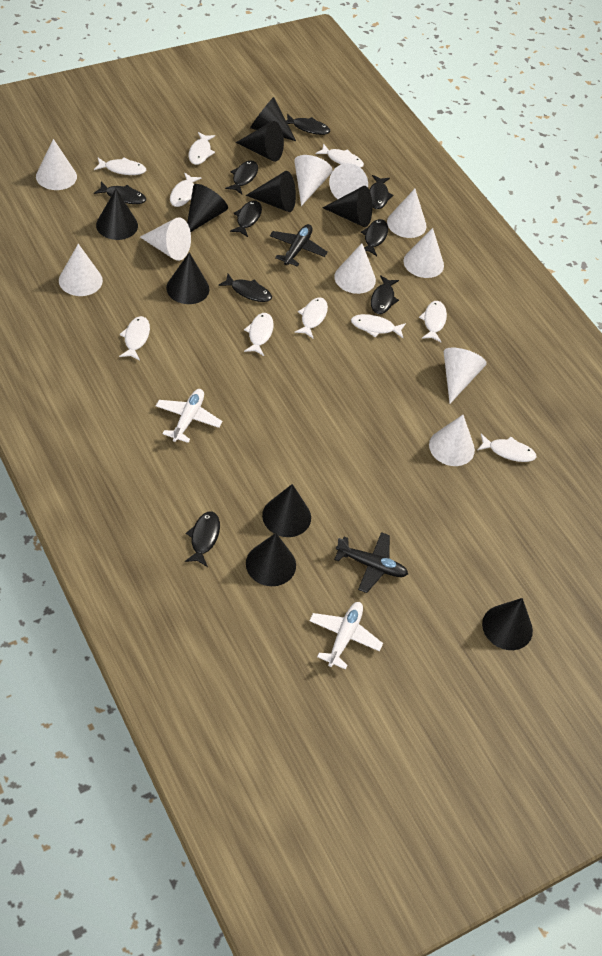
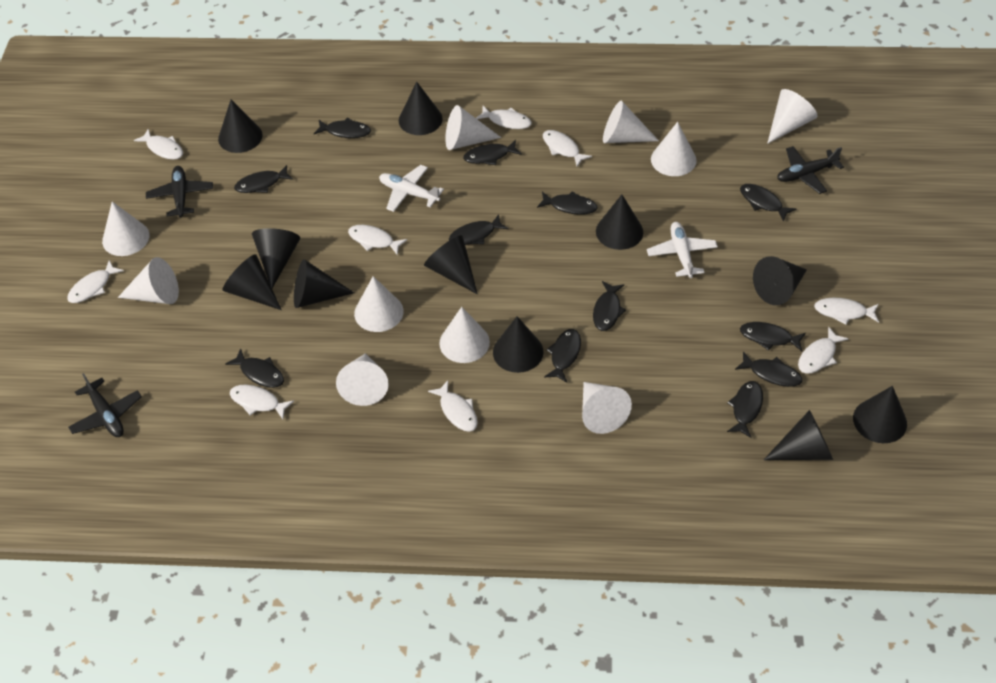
black cone: [96,189,138,240] [166,252,210,304] [187,184,228,232] [236,121,284,162] [246,171,296,212] [246,533,296,586] [250,97,296,141] [262,484,311,537] [323,186,372,227] [482,598,533,650] = 10 -> [218,100,263,153] [222,254,281,310] [252,228,300,288] [294,259,354,308] [399,82,443,135] [424,235,478,294] [493,316,544,373] [596,195,643,250] [753,256,807,305] [764,410,833,460] [853,386,907,443] = 11
black fish: [94,182,146,204] [185,512,220,567] [218,274,272,302] [225,160,258,194] [230,200,262,237] [286,114,330,135] [361,219,388,256] [369,175,393,209] [371,275,399,314] = 9 -> [225,348,284,388] [234,165,293,193] [314,118,371,138] [449,214,508,245] [463,140,522,165] [537,191,598,215] [544,329,581,383] [593,281,626,331] [727,381,763,438] [735,352,802,387] [740,184,796,222] [740,322,806,351] = 12
black plane: [270,224,328,267] [334,532,408,593] = 2 -> [68,373,142,437] [146,166,213,218] [777,146,844,194] = 3
white fish: [94,157,146,175] [119,316,150,361] [170,172,202,207] [189,132,215,165] [244,313,274,356] [294,297,328,339] [316,143,364,168] [351,314,406,338] [419,301,447,342] [477,434,537,462] = 10 -> [67,260,124,303] [134,129,183,160] [230,384,294,419] [348,225,407,256] [428,381,478,432] [476,106,532,129] [543,130,592,167] [798,327,848,374] [814,298,879,325] = 9

